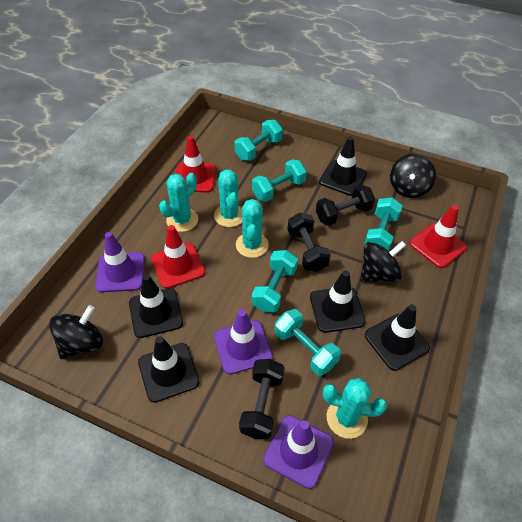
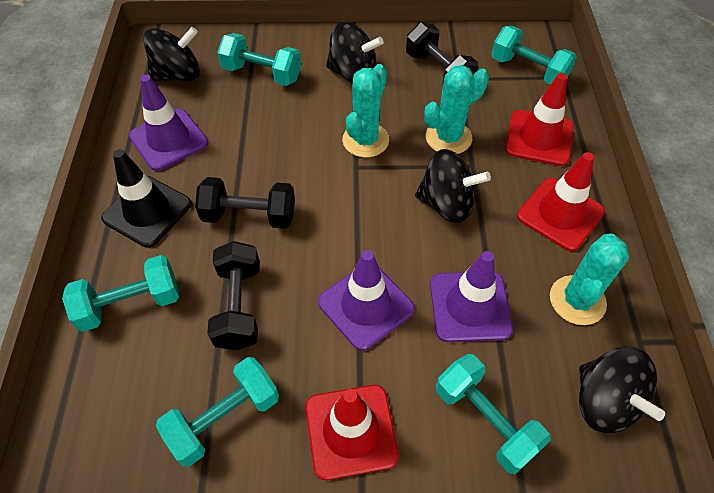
black spinning top: [49,305,103,359] [360,241,406,282] [390,153,436,198] = 3 -> [143,27,200,81] [326,22,384,83] [415,149,491,223] [579,346,665,433] = 4
black traffic cone: [129,274,183,338] [138,336,200,403] [310,270,366,333] [319,136,367,196] [365,304,430,371] = 5 -> [101,149,192,248] = 1
turquoise cactus: [159,173,198,232] [214,169,242,227] [236,199,269,258] [323,378,387,439] = 4 -> [342,64,389,158] [424,65,489,154] [550,233,629,325] = 3

